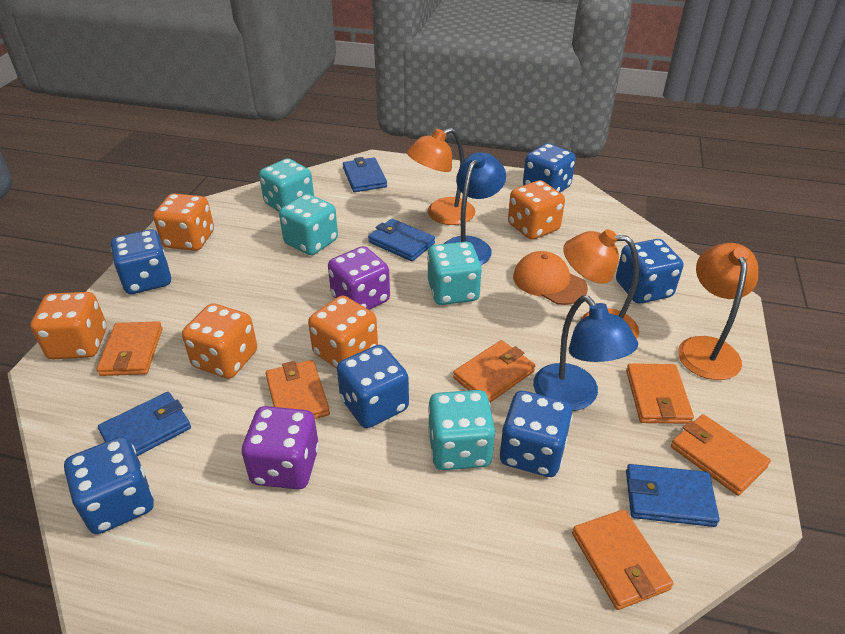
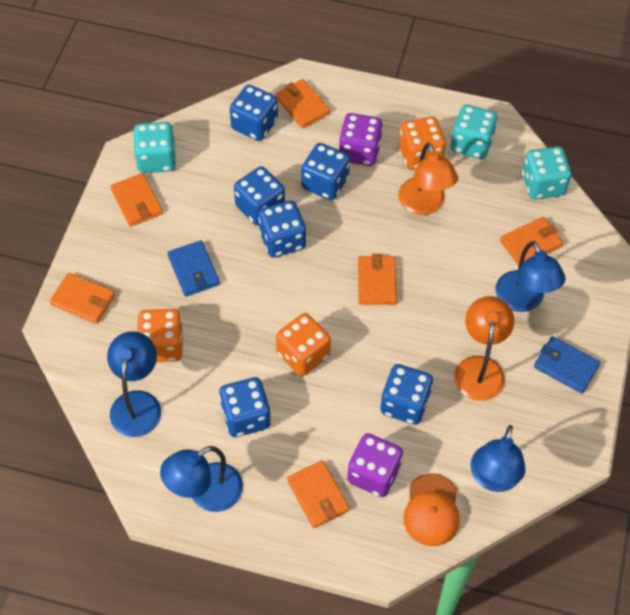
blue lamp: [444,152,506,265] [533,295,638,411] = 2 -> [107,331,161,437] [160,446,243,512] [470,425,525,492] [496,241,566,312] = 4
blue wallet: [98,392,191,456] [343,157,387,192] [368,219,435,261] [626,464,720,527] = 4 -> [167,241,220,296] [534,336,601,394] = 2
orange dice: [31,292,107,359] [153,193,214,251] [182,303,257,379] [308,296,378,368] [508,180,565,240] = 5 -> [137,309,183,362] [276,313,331,376] [399,116,446,170] = 3
orange lamp: [407,128,475,225] [563,229,639,339] [678,243,758,380] = 3 -> [398,142,458,215] [454,296,514,401] = 2
turquoise dice: [259,158,314,212] [279,194,338,255] [427,242,482,305] [428,390,495,470] = 4 -> [134,122,176,173] [450,105,498,159] [522,147,571,199] = 3

